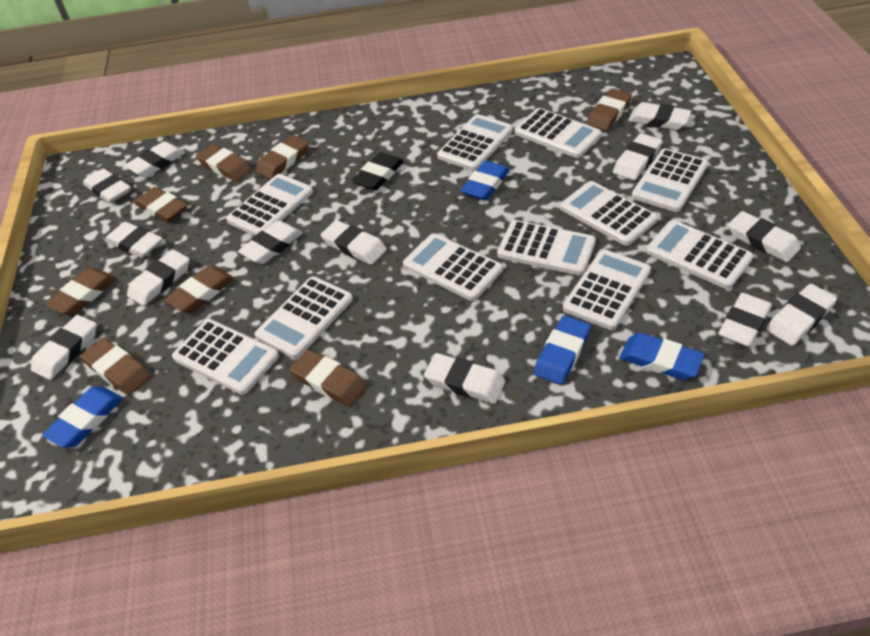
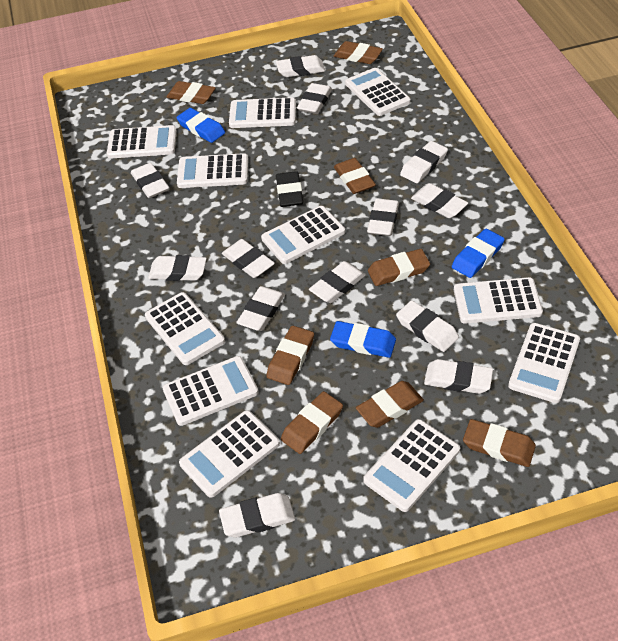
blue eraser: [42,387,123,448] [460,161,510,200] [534,315,591,385] [620,333,705,380] = 4 -> [176,108,225,143] [330,321,396,358] [452,229,505,278] = 3

